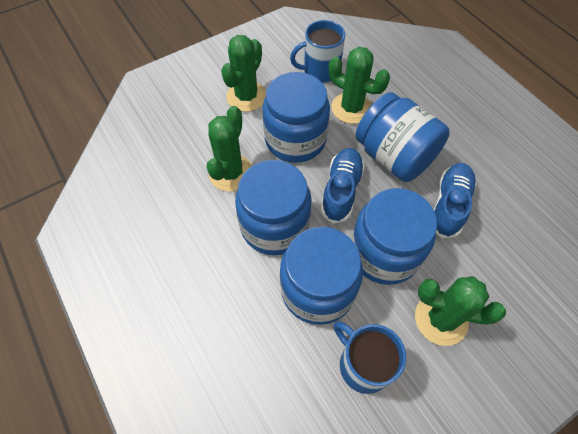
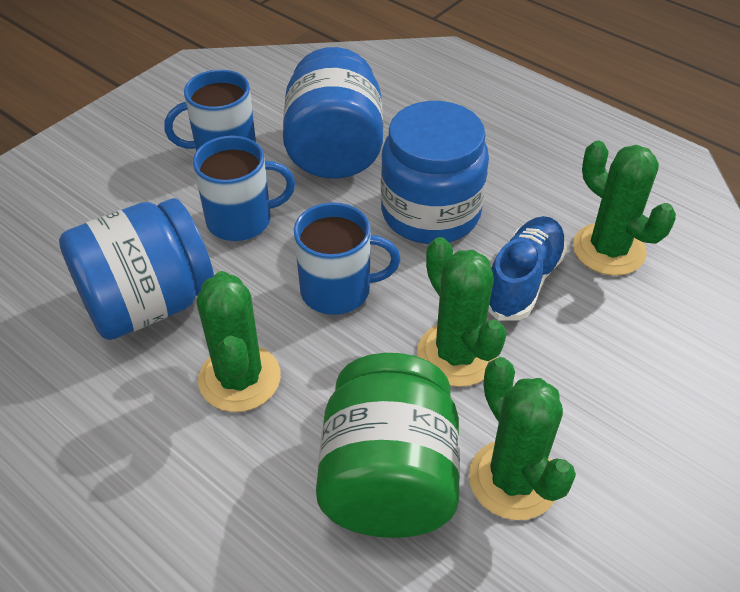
blue jar: [235,160,312,255] [262,72,330,163] [280,227,363,325] [351,188,437,285] [356,92,450,182] = 5 -> [59,198,214,340] [283,47,383,179] [381,101,489,244] = 3
blue mug: [290,20,345,82] [333,321,406,394] = 2 -> [164,69,256,151] [193,136,295,241] [294,202,401,315] = 3
blue shoe: [321,148,365,224] [434,163,477,238] = 2 -> [488,216,567,320] = 1
green jar: none = 0 -> [316,353,460,538] = 1

